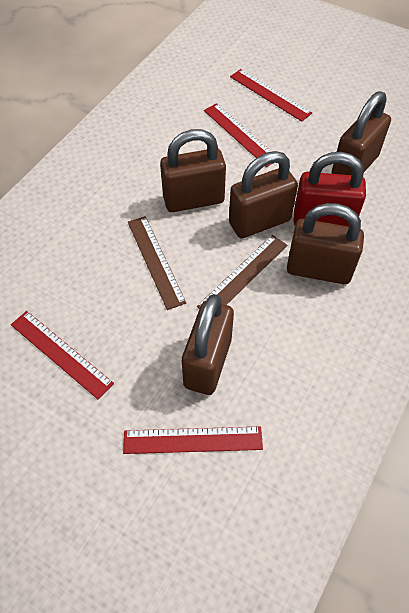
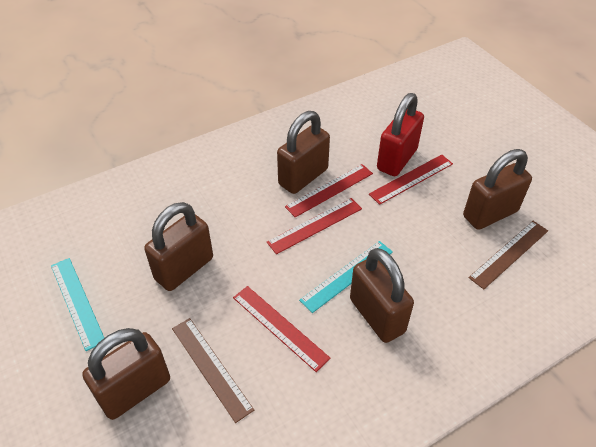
turquoise ruler: none = 0 -> [51,258,104,351] [299,241,393,313] = 2

